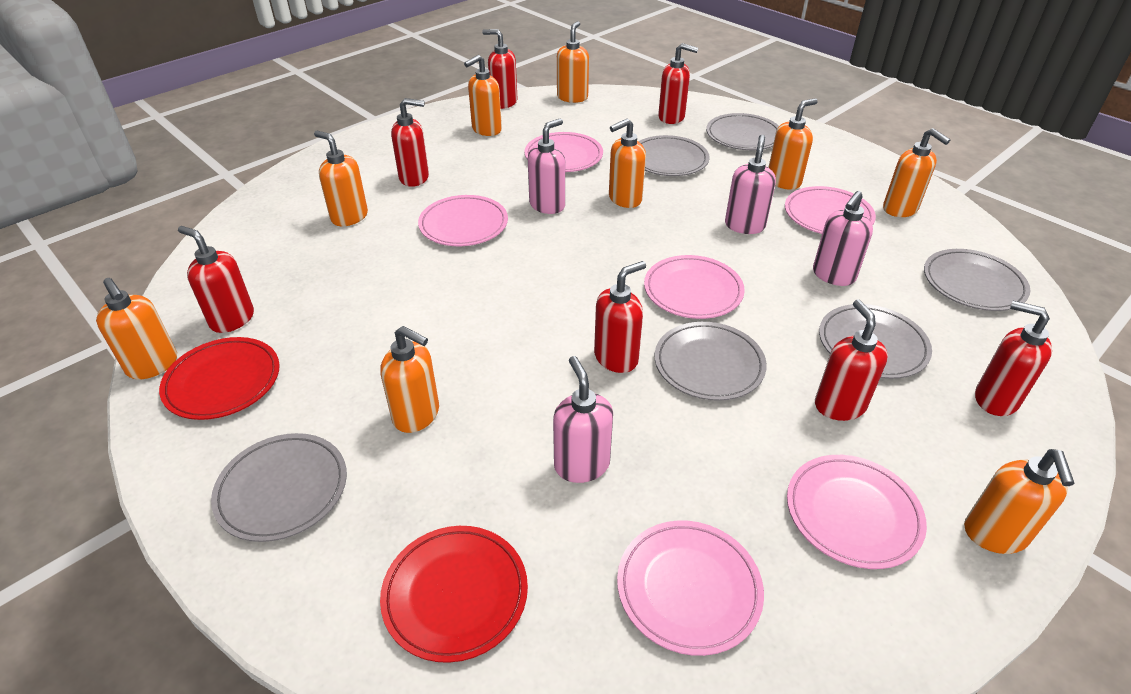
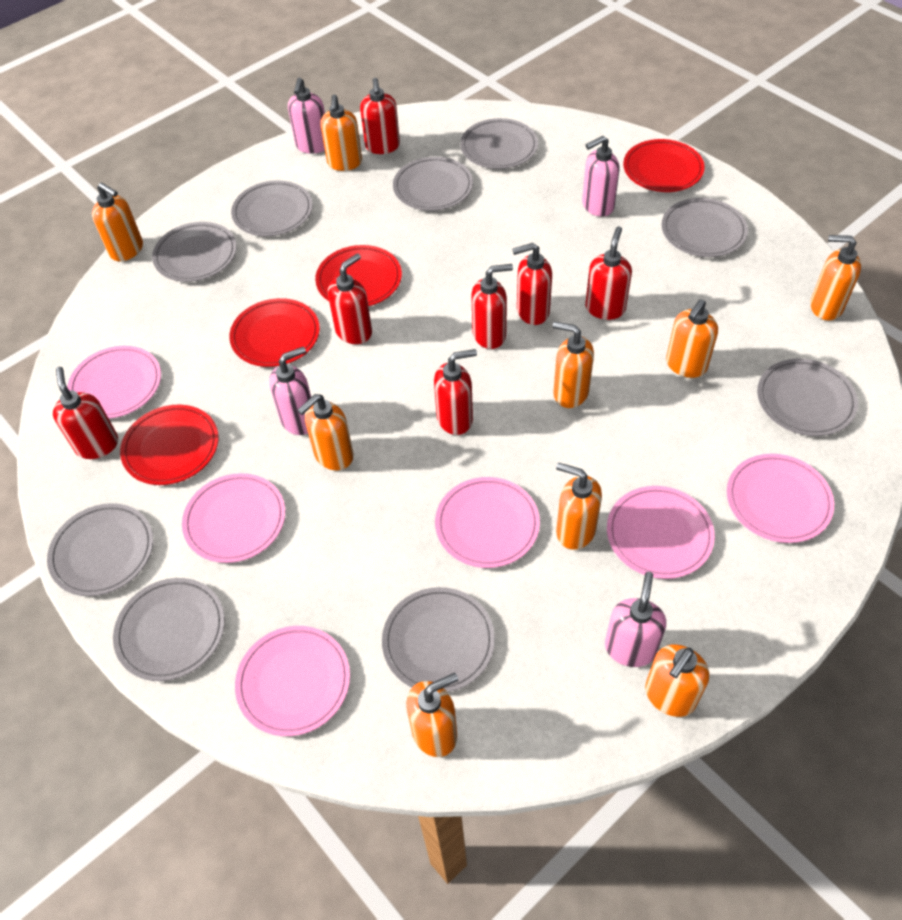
grey plate: [211,433,347,542] [638,135,710,176] [655,322,767,401] [706,113,779,150] [819,304,932,379] [924,249,1030,311] = 6 -> [47,503,153,596] [113,578,225,681] [152,222,237,282] [231,180,313,236] [382,587,495,692] [393,157,473,211] [460,118,538,169] [662,198,748,257] [757,359,858,436] = 9
red plate: [159,337,280,420] [380,526,528,663] = 2 -> [120,405,219,485] [229,298,320,367] [315,245,402,306] [623,139,705,192] = 4

